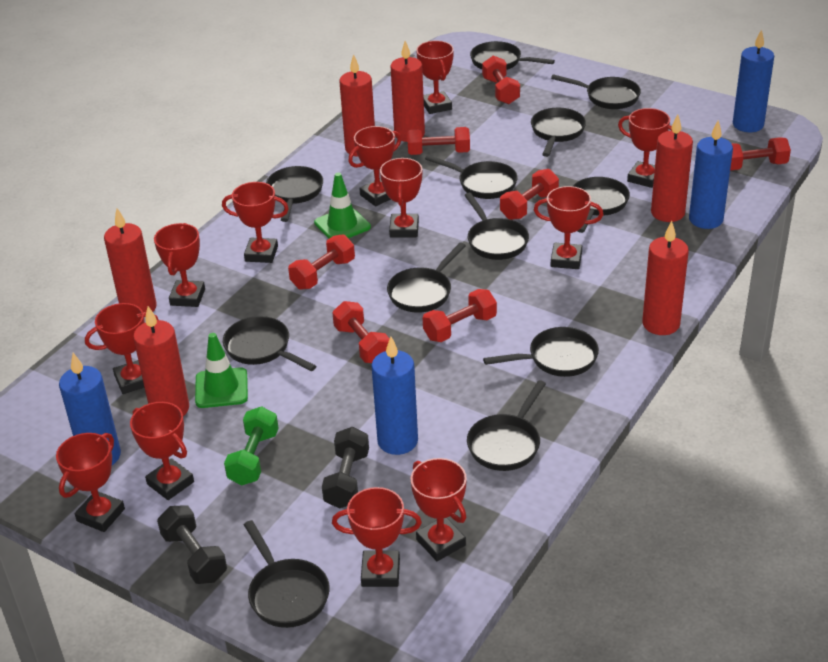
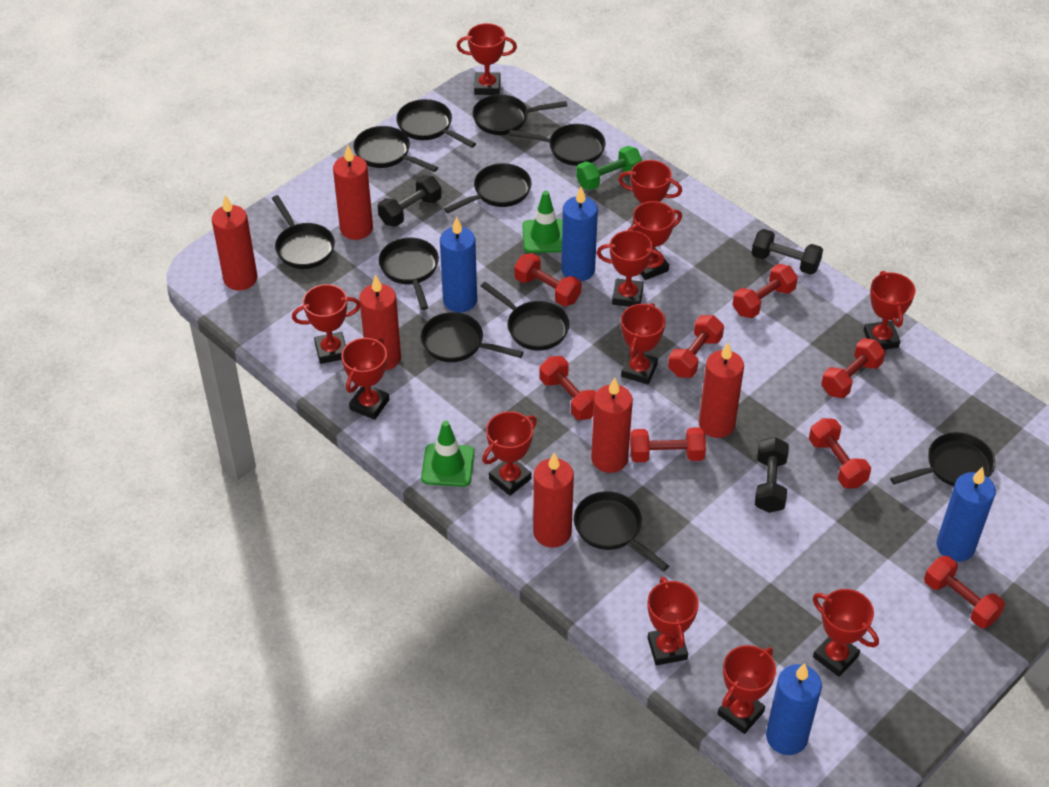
black dumbbell: [157,505,227,584] [322,427,369,509] = 2 -> [378,175,442,227] [751,229,823,275] [755,437,789,513] = 3
black pan: [223,316,316,371] [244,520,330,628] [266,166,323,222] [387,242,466,313] [425,155,518,199] [464,193,529,260] [467,380,546,471] [470,41,555,70] [483,327,599,377] [531,108,586,157] [551,74,641,109] [573,177,630,233] = 12 -> [272,195,335,269] [353,126,438,172] [379,238,439,310] [396,99,476,148] [421,312,523,362] [444,163,532,213] [472,94,567,135] [481,282,569,351] [509,124,606,166] [574,491,669,571] [890,432,995,486] = 11
red dumbbell: [288,234,355,290] [332,301,390,363] [407,127,470,155] [423,289,497,342] [482,56,520,104] [500,169,559,220] [730,137,791,170] = 7 -> [514,253,581,306] [539,356,596,420] [630,427,706,462] [668,315,724,378] [733,264,798,318] [809,418,871,488] [821,338,885,398] [924,556,1005,628] = 8

